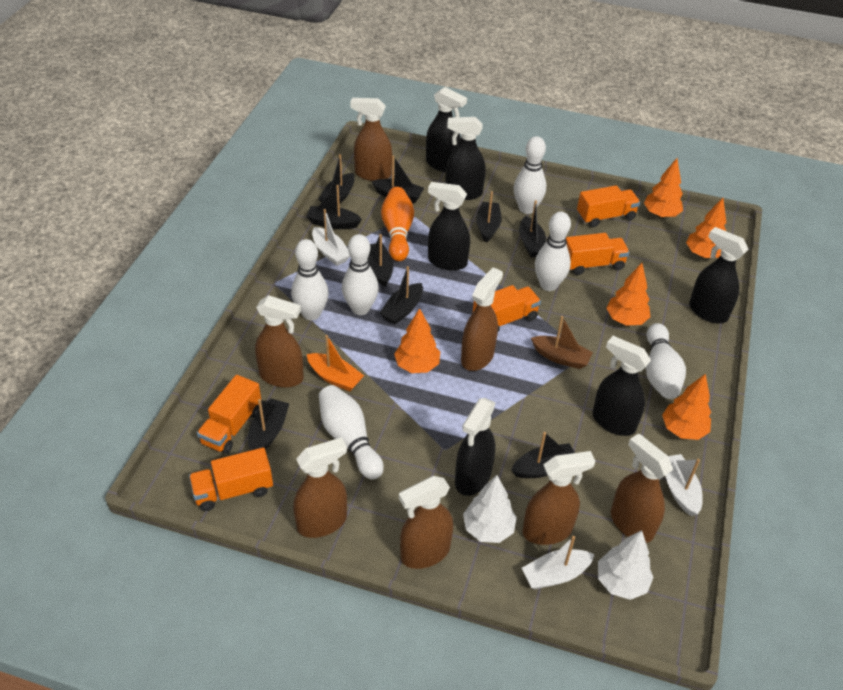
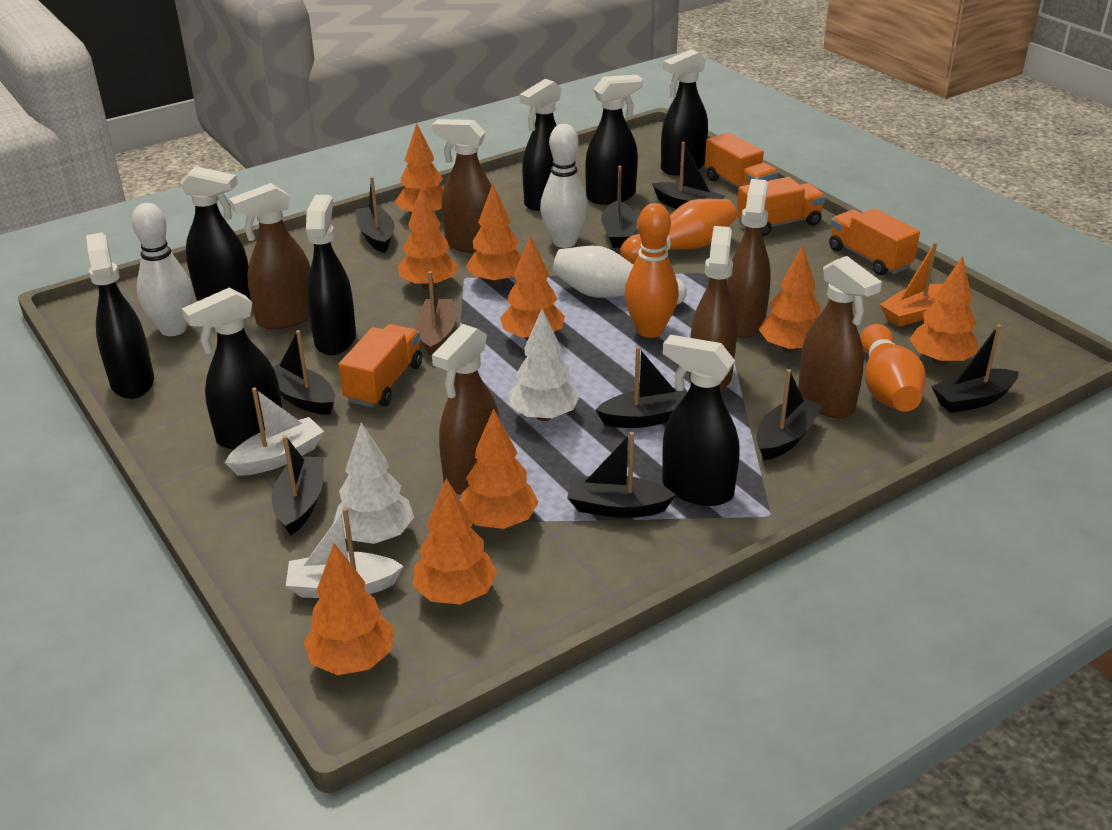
black spray bottle: [426,87,467,172] [428,182,470,271] [446,117,486,200] [455,398,496,496] [593,336,651,436] [689,227,748,323] = 6 -> [86,232,154,399] [180,166,251,301] [182,287,282,449] [306,195,356,355] [520,79,562,211] [585,75,643,205] [661,49,708,175] [662,335,740,506] = 8
brown spray bottle: [255,295,304,388] [293,437,347,538] [350,98,392,181] [399,476,453,569] [461,267,503,371] [522,451,595,545] [611,433,673,543] = 7 -> [229,183,311,329] [432,119,492,253] [432,324,499,494] [689,226,737,392] [727,179,771,338] [798,256,882,418] = 6
orange bowling pin: [381,187,414,261] = 1 -> [620,199,736,264] [624,203,679,338] [860,324,926,412] = 3
orange tree: [394,308,440,373] [606,263,650,326] [644,158,683,218] [662,374,711,440] [686,198,726,258] = 5 -> [303,543,394,675] [395,123,444,212] [398,188,459,290] [413,478,497,605] [461,409,539,529] [466,184,522,286] [500,235,565,341] [759,245,821,353] [909,256,979,366] = 9
orange truck: [189,447,273,511] [197,375,261,454] [473,285,541,332] [566,233,629,275] [577,185,640,227] = 5 -> [339,324,422,407] [705,132,778,188] [736,177,826,236] [829,208,920,276] = 4
white boat: [312,209,350,266] [522,536,595,589] [665,454,703,516] = 3 -> [225,387,324,476] [286,508,403,598] = 2
white bowling pin: [291,239,329,320] [319,385,384,480] [342,234,379,315] [514,136,546,214] [535,212,571,291] [646,323,686,399] = 6 -> [132,203,193,336] [540,124,588,248] [553,246,687,305] = 3

